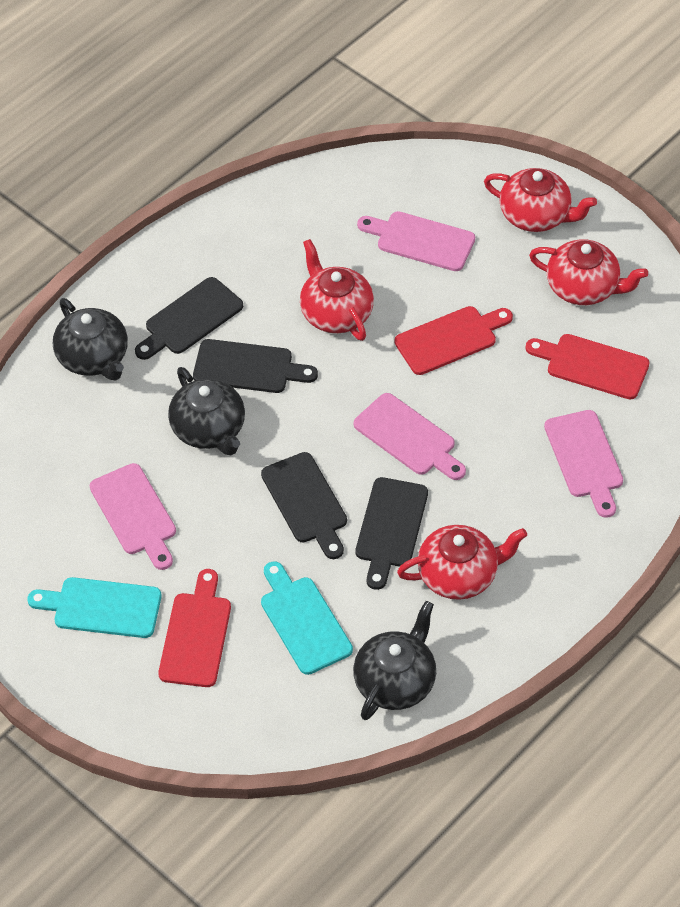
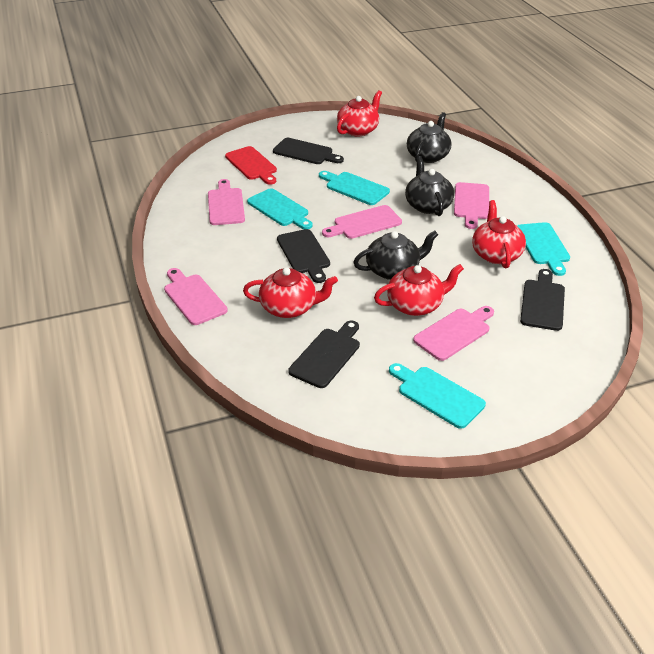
pink cutting board: [90,463,176,570] [354,393,466,480] [357,211,475,271] [544,410,623,518] = 4 -> [164,268,228,325] [208,179,245,225] [322,205,402,239] [413,306,494,361] [454,182,489,229] = 5
red cutting board: [158,569,231,687] [395,306,513,375] [525,334,650,400] = 3 -> [225,146,277,185] = 1
turquoise cutting board: [27,577,161,638] [261,561,353,675] = 2 -> [247,188,313,229] [319,171,390,205] [389,363,486,429] [517,222,570,276] = 4

